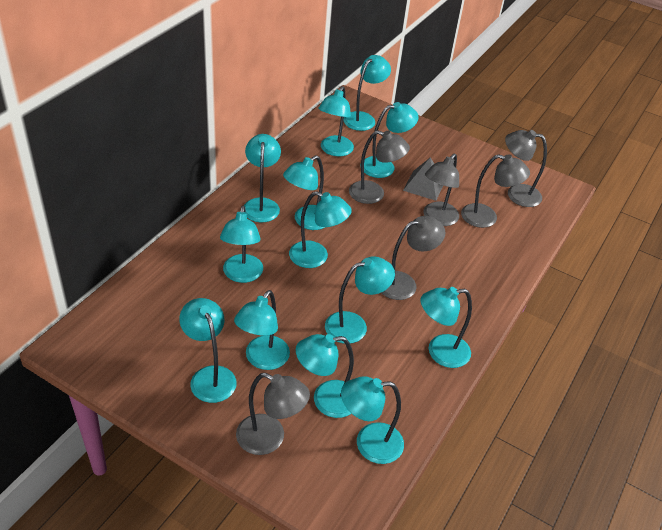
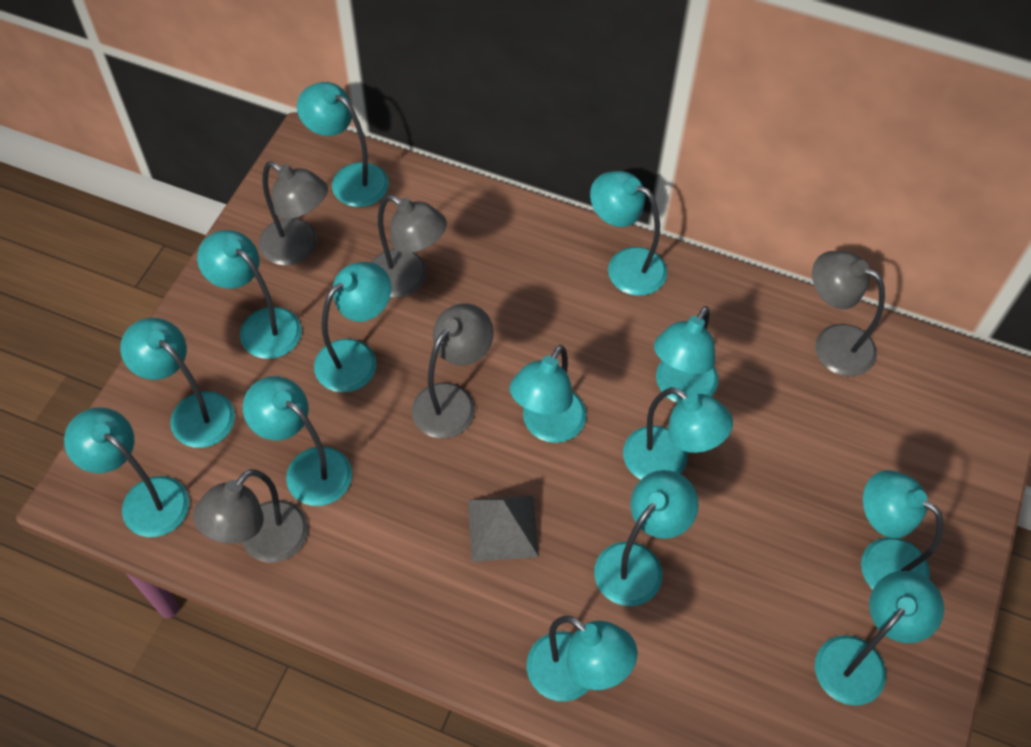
grey lamp: [236,373,310,455] [349,131,410,204] [381,216,445,300] [423,154,459,226] [461,154,530,228] [505,130,547,207] = 6 -> [193,469,308,562] [259,161,328,266] [372,195,447,298] [412,303,494,438] [812,251,885,376] = 5
turquoise lamp: [179,298,237,403] [220,206,263,283] [234,290,290,370] [244,134,281,222] [283,155,325,230] [289,191,352,268] [296,334,354,418] [319,86,354,157] [325,256,395,344] [341,376,404,464] [344,55,391,131] [364,102,419,178] [421,287,472,368] = 13 -> [64,408,189,537] [120,318,235,448] [197,230,302,359] [243,376,352,506] [297,82,389,207] [314,262,391,392] [510,345,587,443] [527,616,638,701] [590,171,667,296] [594,470,699,606] [623,387,733,479] [654,306,718,403] [815,571,944,706] [861,470,943,589] = 14

